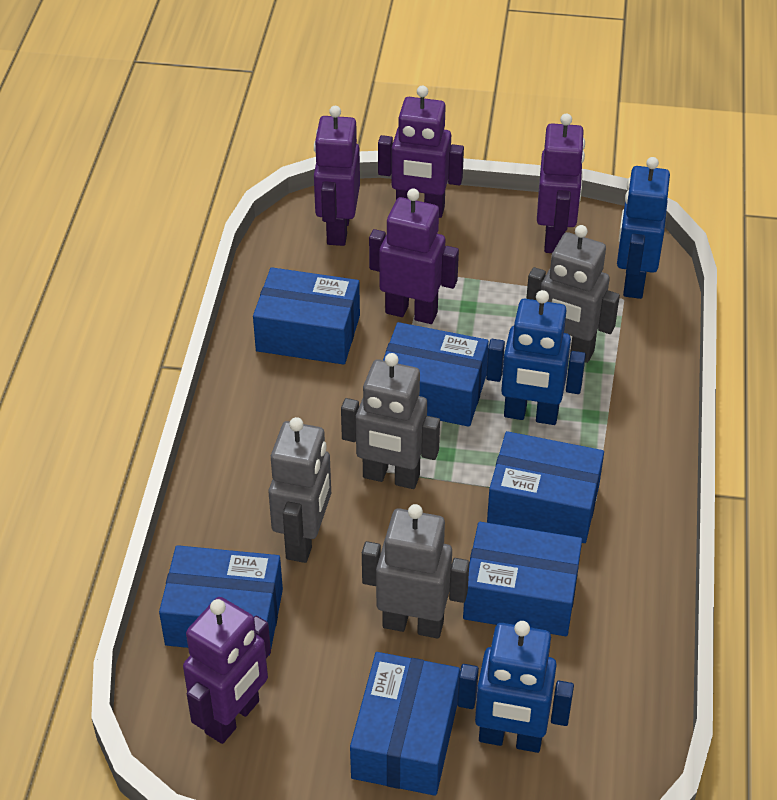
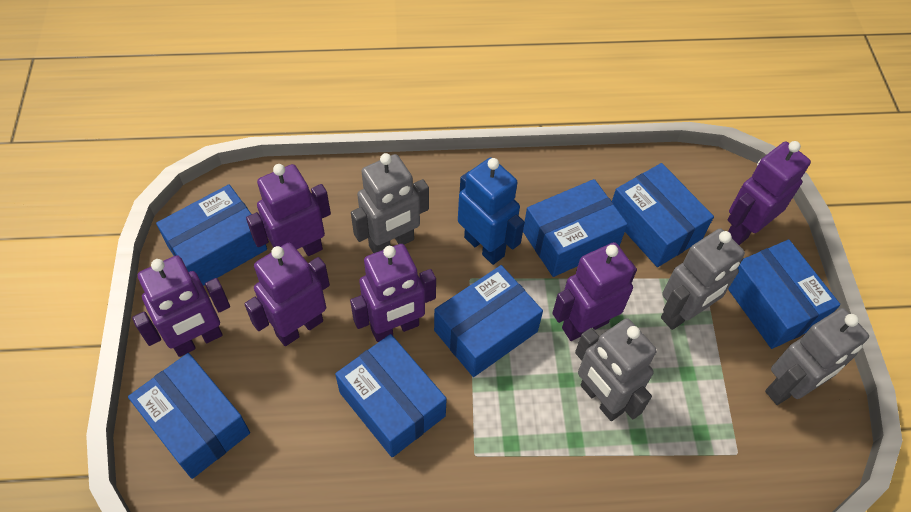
blue box: [159,545,283,648] [253,267,360,365] [350,652,460,796] [383,322,489,427] [463,522,582,636] [487,431,604,543] = 6 -> [128,353,250,479] [156,184,267,286] [335,334,447,458] [434,265,543,377] [523,179,628,277] [612,163,714,267] [728,240,840,349] = 7
blue robot: [457,621,574,753] [486,290,586,425] [617,157,670,299] = 3 -> [458,158,525,265] = 1
purple robot: [183,597,271,744] [314,106,360,246] [369,189,459,324] [378,85,464,218] [537,114,585,253] = 5 -> [132,255,230,357] [245,243,330,346] [246,164,331,256] [350,244,436,342] [552,242,637,341] [727,141,811,245] = 6

